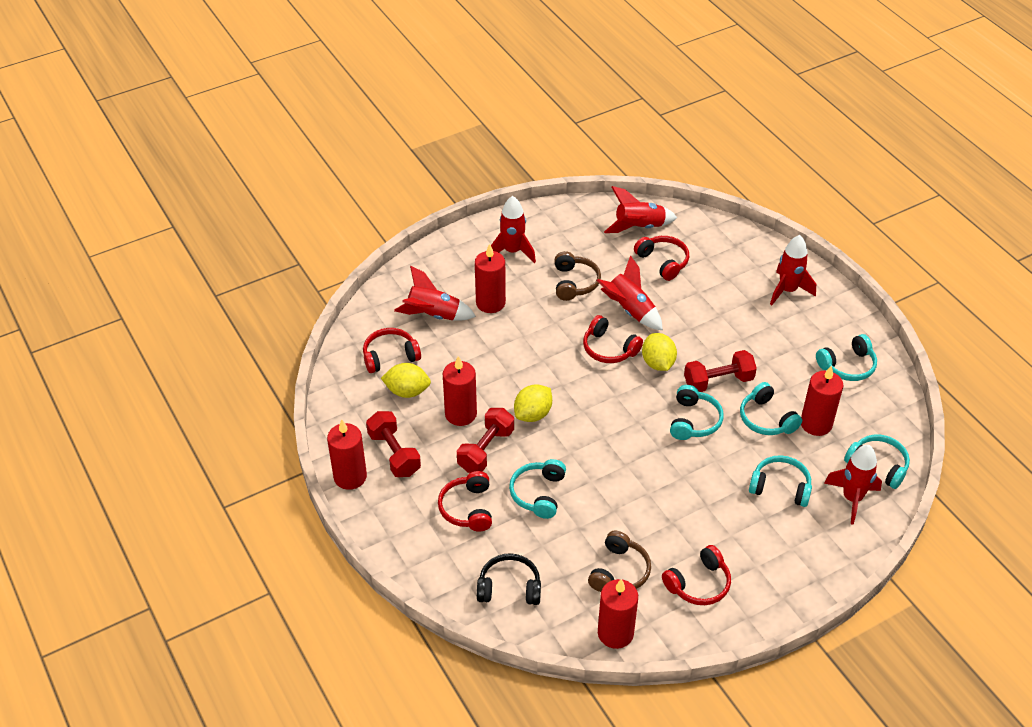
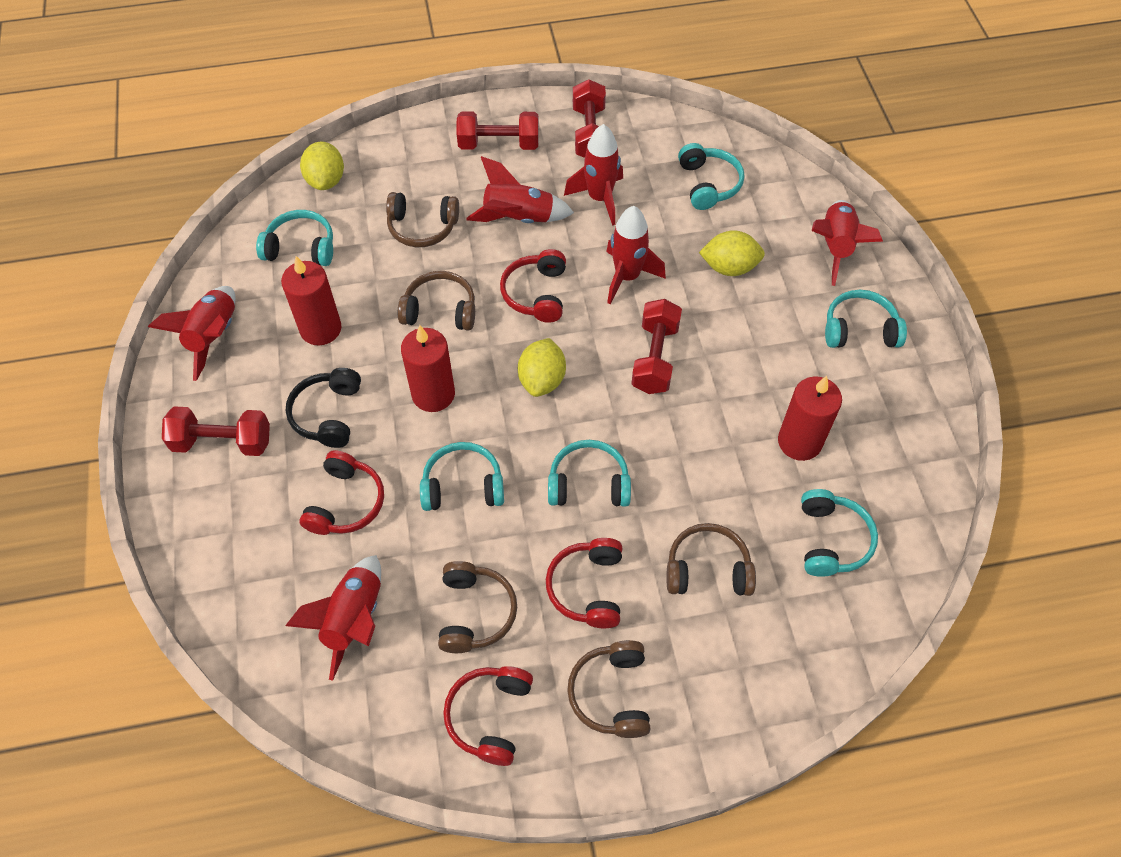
brown headphones: [555,251,601,301] [588,531,651,592] = 2 -> [386,192,459,247] [398,271,475,331] [438,561,517,653] [567,640,651,738] [666,523,756,596] = 5
red candle: [327,420,367,490] [443,356,477,426] [475,244,506,313] [598,579,638,649] [801,366,843,436] = 5 -> [281,256,341,345] [401,325,455,412] [778,376,842,461] = 3
red dumbbell: [366,411,421,477] [457,408,514,473] [684,350,757,392] = 3 -> [162,406,270,456] [457,111,539,150] [573,79,606,158] [631,299,682,394] = 4
red headphones: [363,328,421,373] [438,471,492,532] [583,315,643,363] [634,236,689,281] [662,545,731,605] = 5 -> [299,450,384,535] [443,666,533,766] [500,249,566,323] [546,538,622,628] = 4

